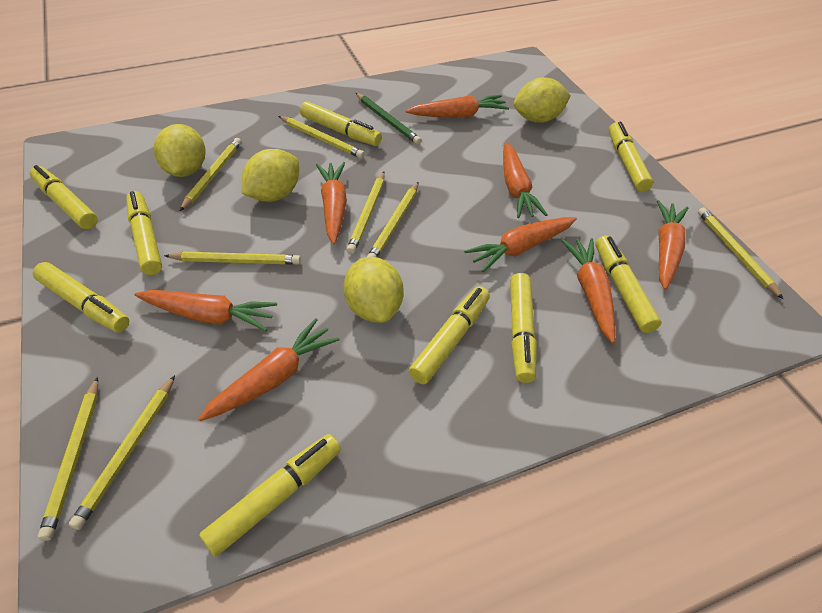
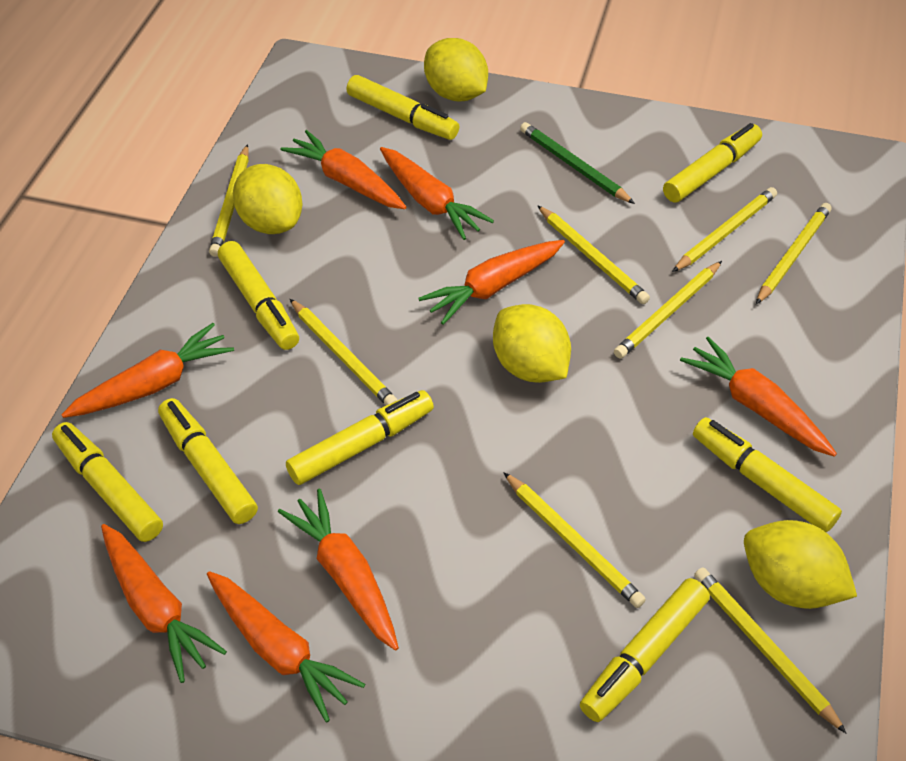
yellow marker: [30,165,98,229] [32,262,129,333] [126,191,162,275] [199,434,341,557] [300,101,382,146] [409,287,490,384] [510,273,537,383] [595,236,661,333] [609,122,653,192] = 9 -> [52,422,163,542] [158,398,258,524] [218,241,299,350] [286,390,434,485] [346,75,459,140] [580,578,710,722] [663,123,762,203] [693,417,842,532] = 8

